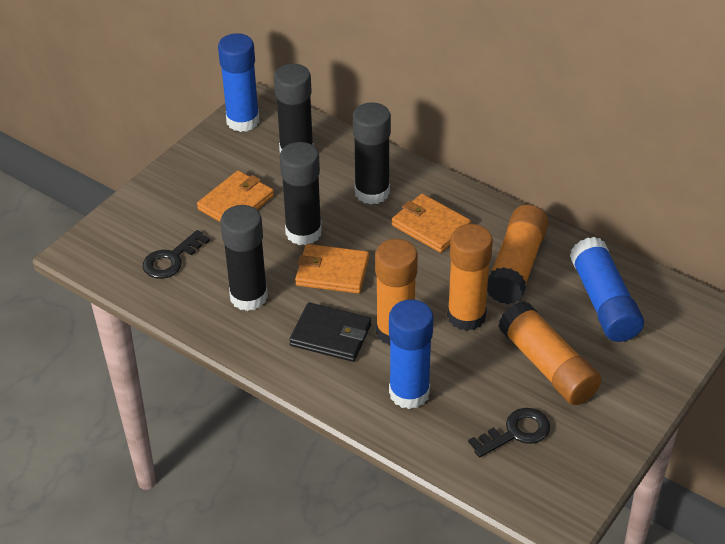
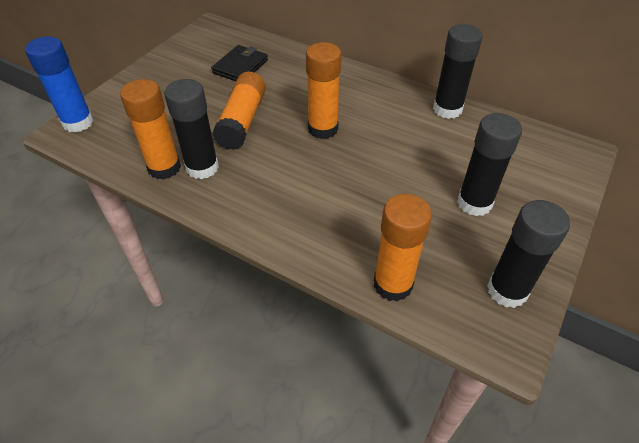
black key: [143,230,210,279] [468,408,550,458] = 2 -> none = 0
blue glue stick: [218,33,260,132] [389,299,434,409] [570,237,644,342] = 3 -> [25,36,94,132] = 1
orange wallet: [197,171,274,222] [295,244,369,294] [392,194,471,253] = 3 -> none = 0

